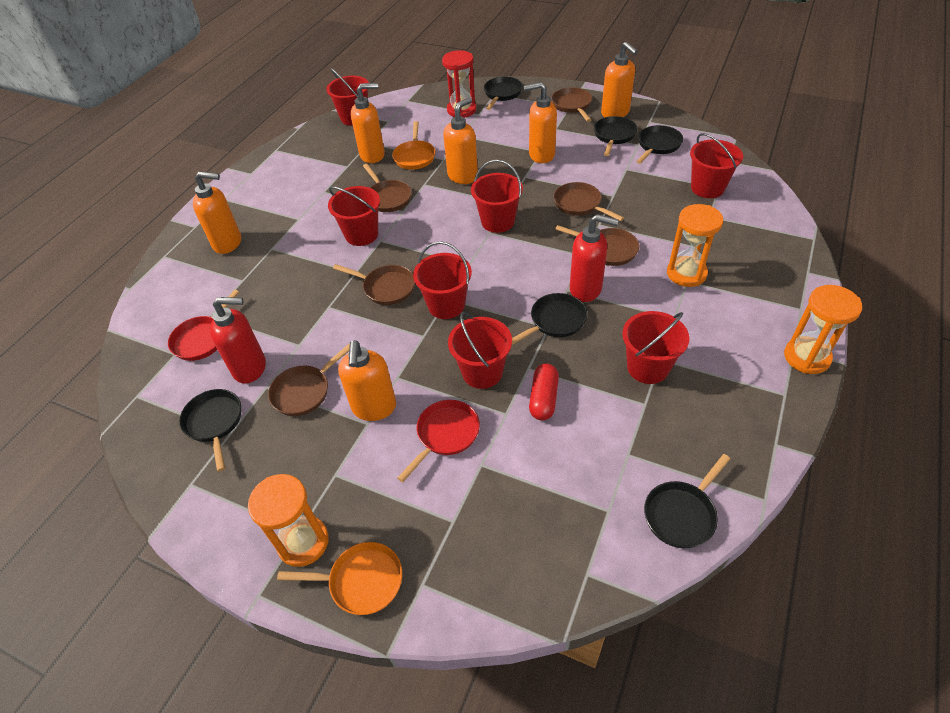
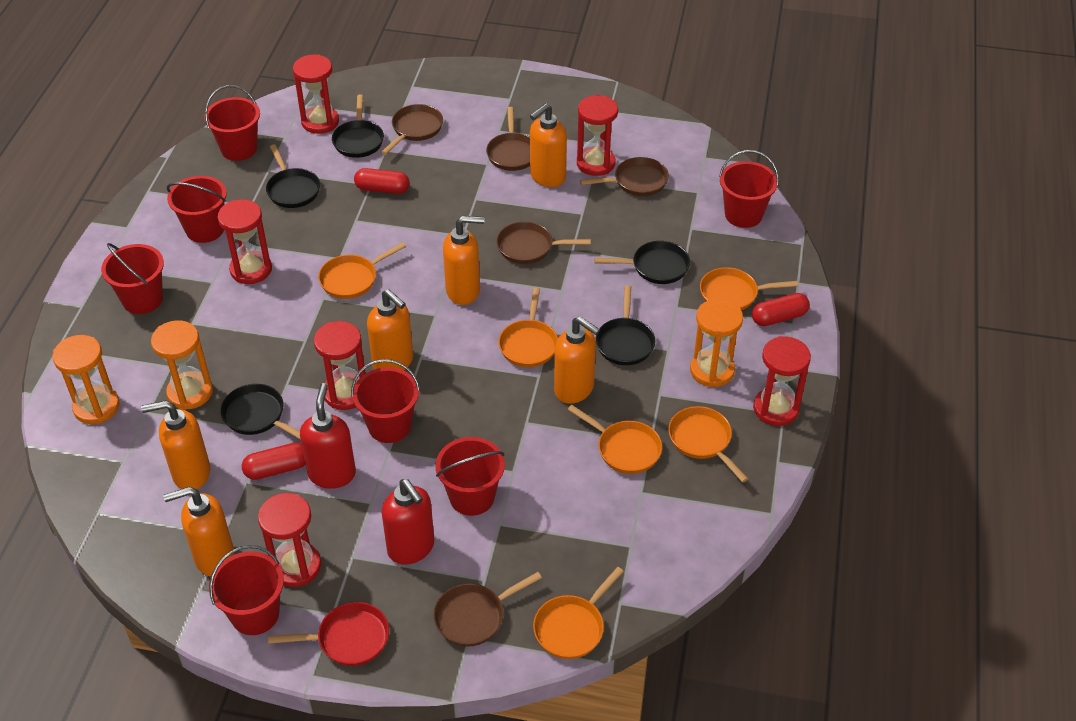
black pan: [179,389,241,472] [484,76,523,110] [512,293,587,345] [594,116,638,156] [636,125,683,164] [644,454,730,548] = 6 -> [221,384,301,440] [266,145,320,208] [332,95,384,158] [594,241,690,284] [596,285,655,365] = 5
brown pan: [268,343,350,416] [333,264,415,305] [363,164,412,212] [551,87,592,122] [553,182,624,221] [555,225,639,266] = 6 -> [381,104,443,155] [433,572,542,647] [486,107,530,171] [496,222,591,264] [580,157,669,196] = 5
orange pan: [277,542,402,615] [392,121,435,170] = 2 -> [318,242,406,299] [499,287,558,367] [533,567,624,659] [568,405,662,474] [668,406,748,483] [700,267,798,311] = 6
red capsule: [529,363,559,420] = 1 -> [242,443,306,480] [354,168,410,194] [752,293,810,326] = 3
red hourglass: [442,50,476,118] = 1 -> [218,199,272,284] [258,493,321,587] [293,54,339,134] [314,321,366,410] [577,95,618,176] [753,336,811,426] = 6
red pan: [168,290,239,361] [397,400,480,482] = 2 -> [268,602,389,666] = 1

